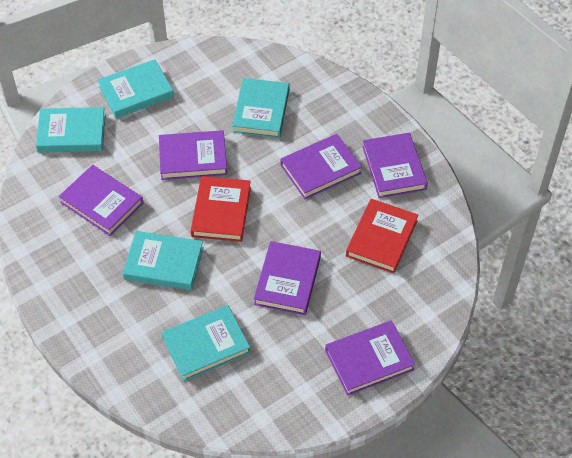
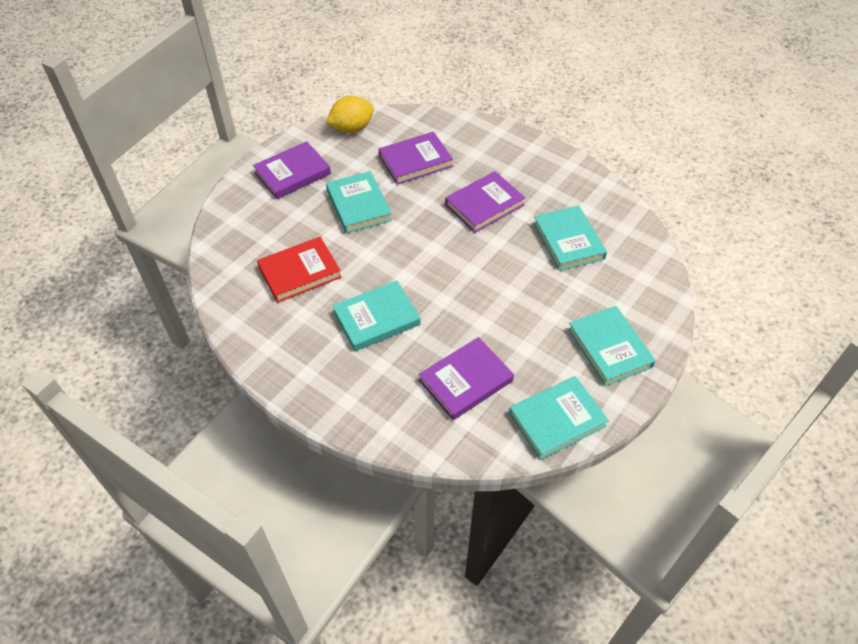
purple book: [59,165,143,236] [159,130,227,180] [254,241,321,315] [281,134,362,199] [325,320,415,396] [363,133,428,198] = 6 -> [253,141,331,199] [379,132,453,185] [419,337,514,420] [445,171,525,233] = 4
red book: [191,176,251,242] [346,199,418,273] = 2 -> [257,237,342,303] = 1
yellow lemon: none = 0 -> [326,95,374,133] = 1

